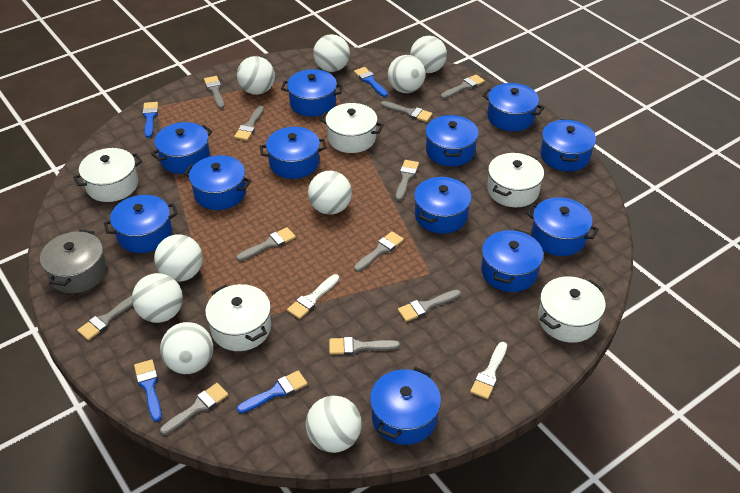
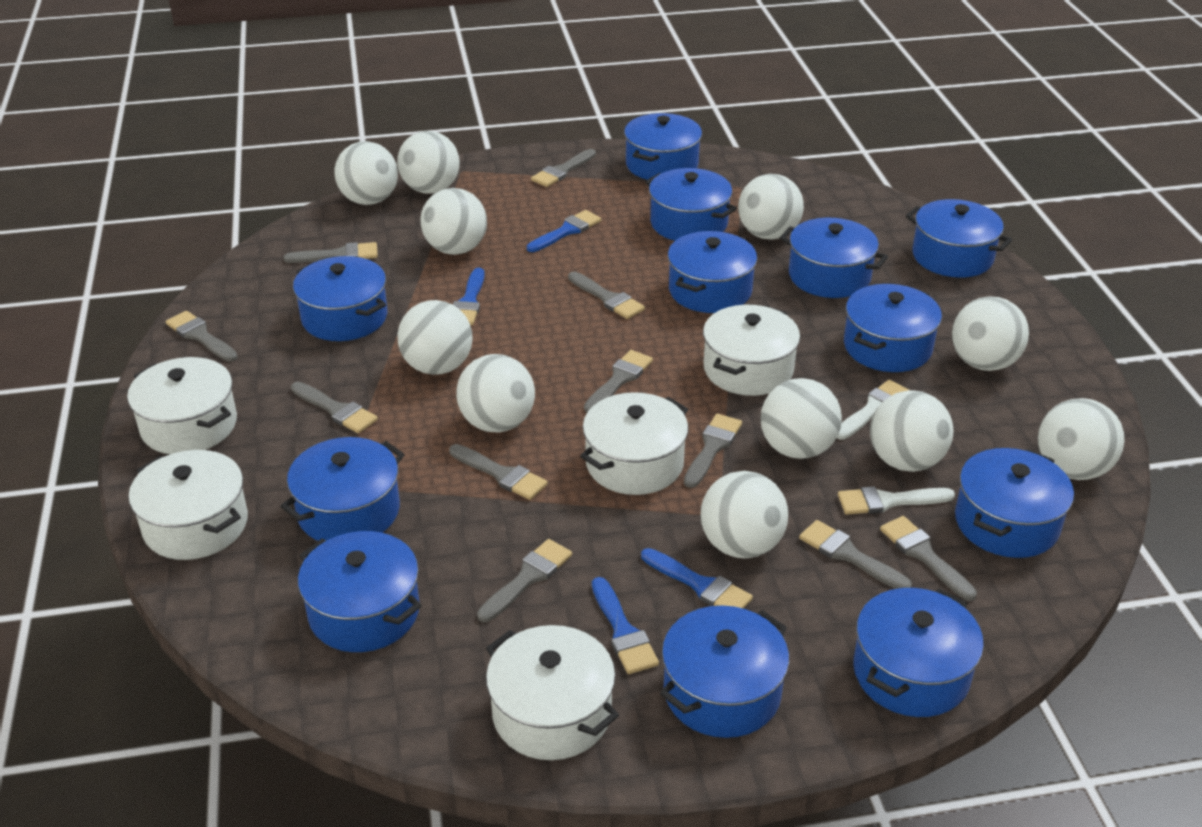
grey pot: [40,230,107,293] = 1 -> none = 0
white ball: [132,273,183,323] [154,234,203,282] [160,322,213,374] [237,56,275,95] [306,396,362,453] [308,171,352,215] [313,34,350,72] [388,55,426,93] [410,36,447,73] = 9 -> [334,141,398,205] [397,131,460,194] [397,300,473,375] [420,188,487,255] [456,354,535,433] [700,471,788,558] [738,174,804,240] [760,378,842,459] [870,390,953,472] [952,297,1029,371] [1038,398,1124,480] = 11

